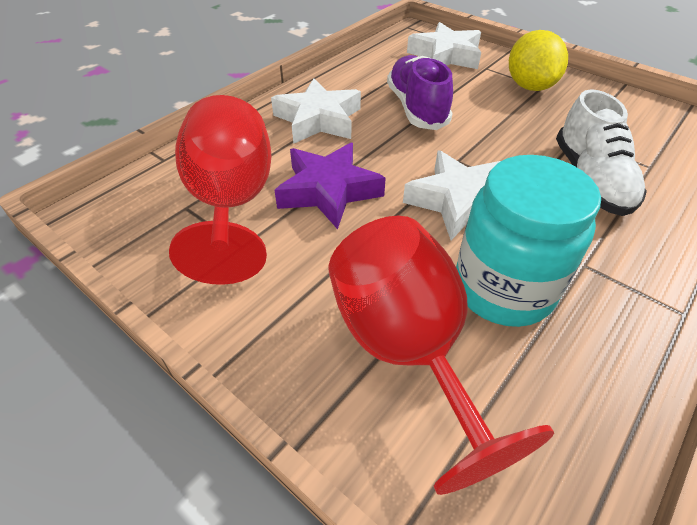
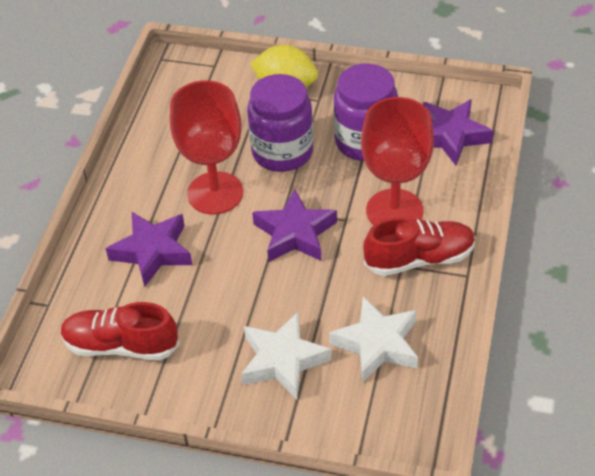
purple jar: none = 0 -> [247,74,313,172] [334,63,398,161] = 2
purple shoe: [387,55,453,130] = 1 -> none = 0
purple star: [274,143,386,229] = 1 -> [106,212,192,287] [252,189,337,262] [423,99,494,166] = 3
red shoe: none = 0 -> [61,302,180,360] [363,218,476,276] = 2
turquoise jar: [456,155,601,327] = 1 -> none = 0
white shoe: [556,89,647,216] = 1 -> none = 0
white star: [271,78,361,144] [403,151,501,240] [407,22,481,69] = 3 -> [241,312,331,399] [329,297,418,383] = 2

